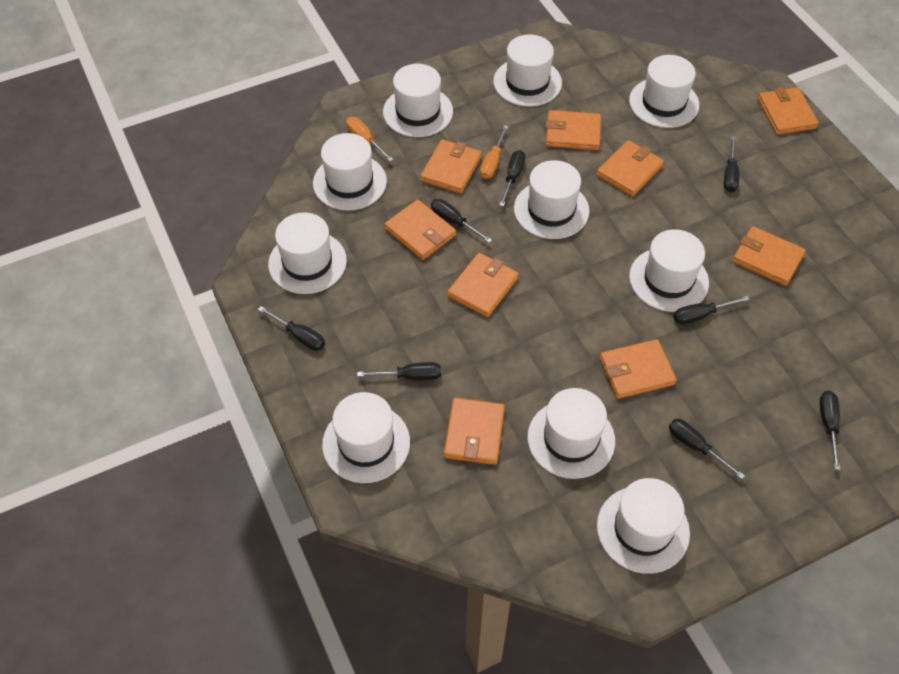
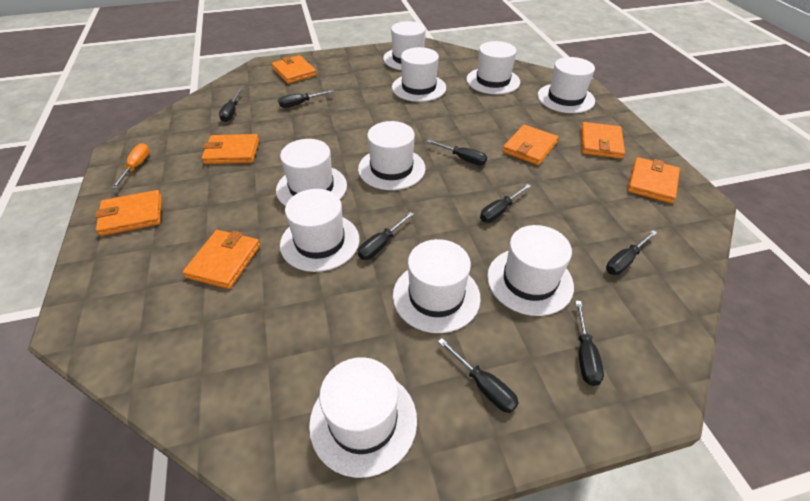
orange screwdriver: [346,117,394,161] [480,125,509,179] = 2 -> [112,143,150,189] = 1
orange wallet: [384,199,456,260] [420,139,482,194] [444,398,505,465] [447,253,519,317] [546,110,601,150] [597,140,664,197] [600,339,677,399] [732,226,806,286] [758,87,819,135] = 9 -> [95,190,162,236] [183,230,260,289] [201,134,259,164] [272,55,317,84] [503,125,558,165] [581,122,625,159] [627,157,680,203] = 7

